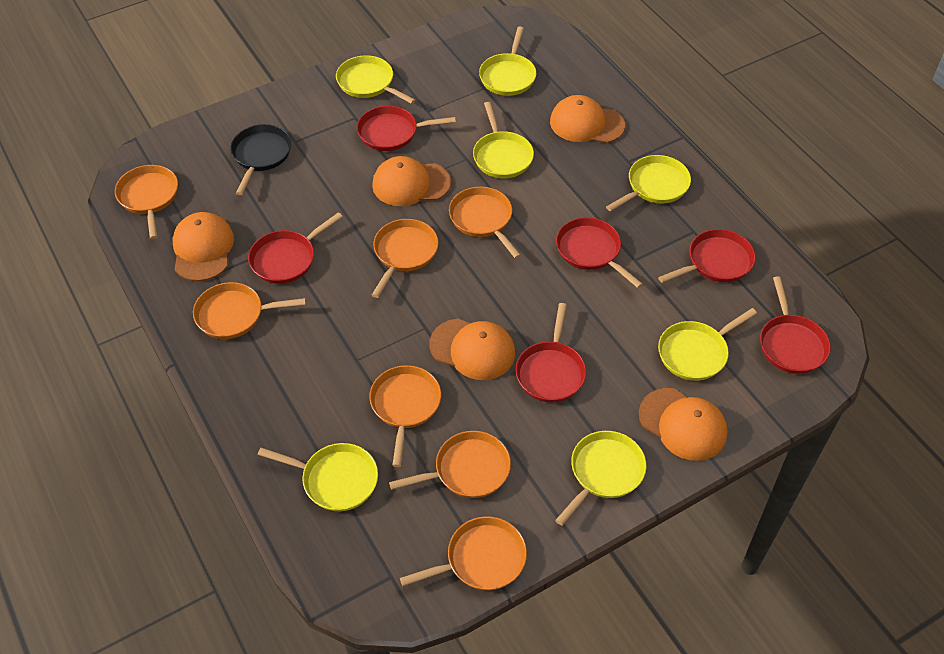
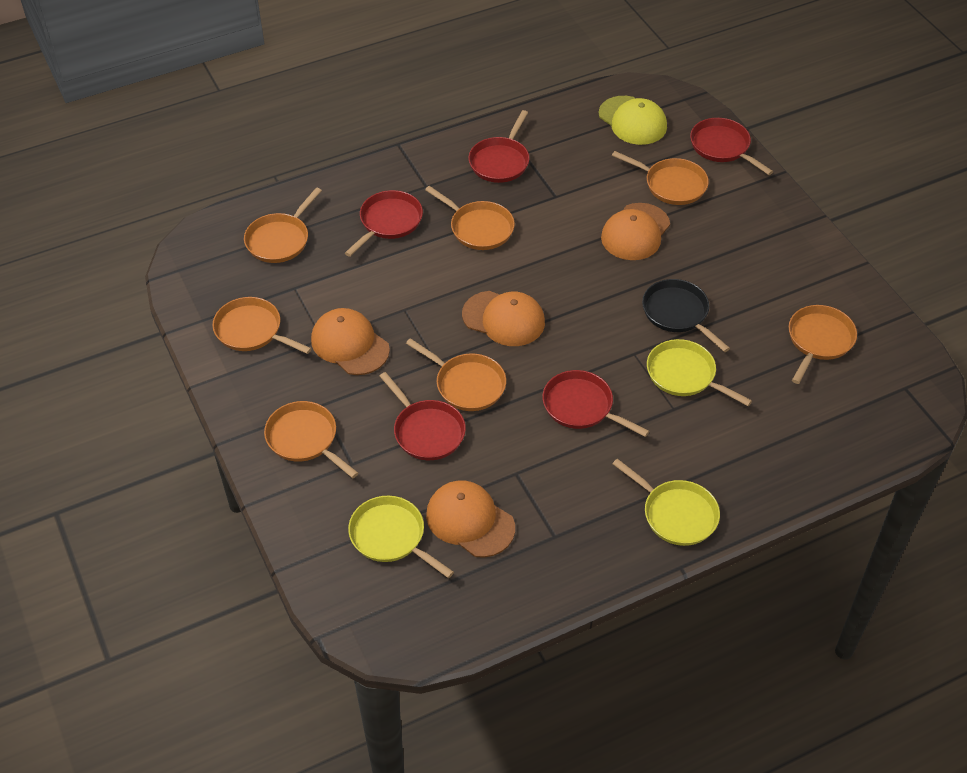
orange cap: [172,212,234,281] [372,156,451,206] [429,319,515,380] [550,95,625,143] [639,388,727,461] = 5 -> [311,308,390,375] [426,480,515,558] [462,291,545,346] [601,203,670,260] = 4
red pan: [248,212,343,284] [357,106,456,151] [516,303,586,402] [556,217,643,288] [658,229,756,283] [760,276,831,374] = 6 -> [345,190,423,257] [379,372,466,460] [468,110,529,183] [542,370,649,437] [690,118,773,175] = 5
yellow cap: none = 0 -> [599,96,667,145] = 1
yellow pan: [258,443,378,511] [336,55,416,104] [473,102,534,178] [479,27,536,96] [555,431,647,526] [606,155,691,211] [658,308,757,381] = 7 -> [348,496,454,578] [613,459,720,546] [647,339,752,406] = 3

